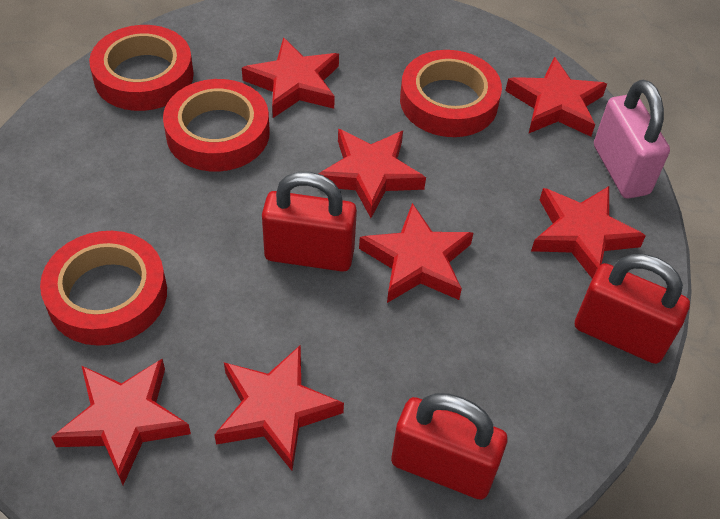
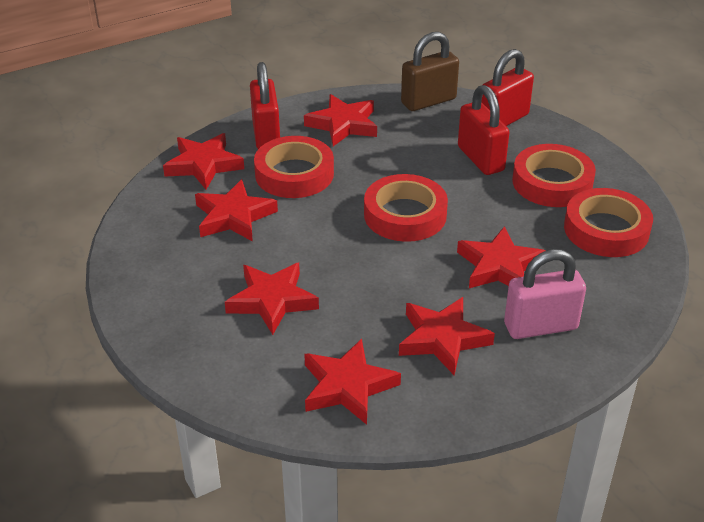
brown padlock: none = 0 -> [401,32,459,111] = 1

